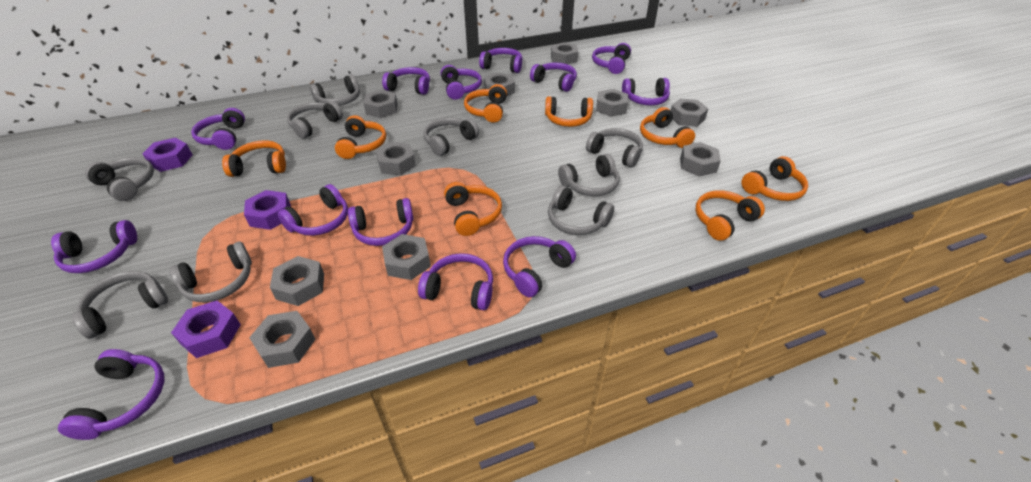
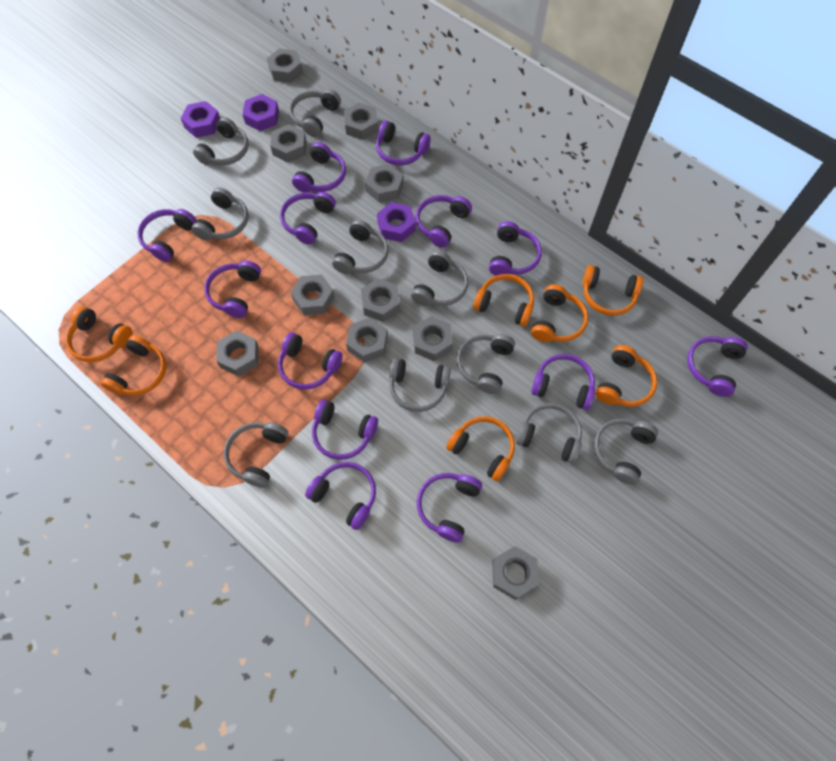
grey headphones: [72,271,168,339] [85,157,154,201] [169,242,252,302] [287,101,343,139] [310,75,360,106] [424,118,479,156] [548,185,614,235] [558,154,620,196] [586,128,643,167] = 9 -> [192,187,249,240] [193,117,249,165] [224,422,288,488] [289,89,341,137] [332,220,389,274] [389,358,451,412] [411,250,468,306] [457,334,515,394] [516,403,582,464] [594,418,658,485] = 10
orange headphones: [222,140,286,177] [335,115,386,159] [444,182,502,236] [464,84,507,123] [545,96,593,127] [640,107,695,148] [695,190,765,241] [742,156,808,201] = 8 -> [66,306,133,362] [101,335,167,395] [446,416,515,481] [473,274,534,327] [531,284,588,342] [583,265,643,316] [595,345,657,407] = 7

